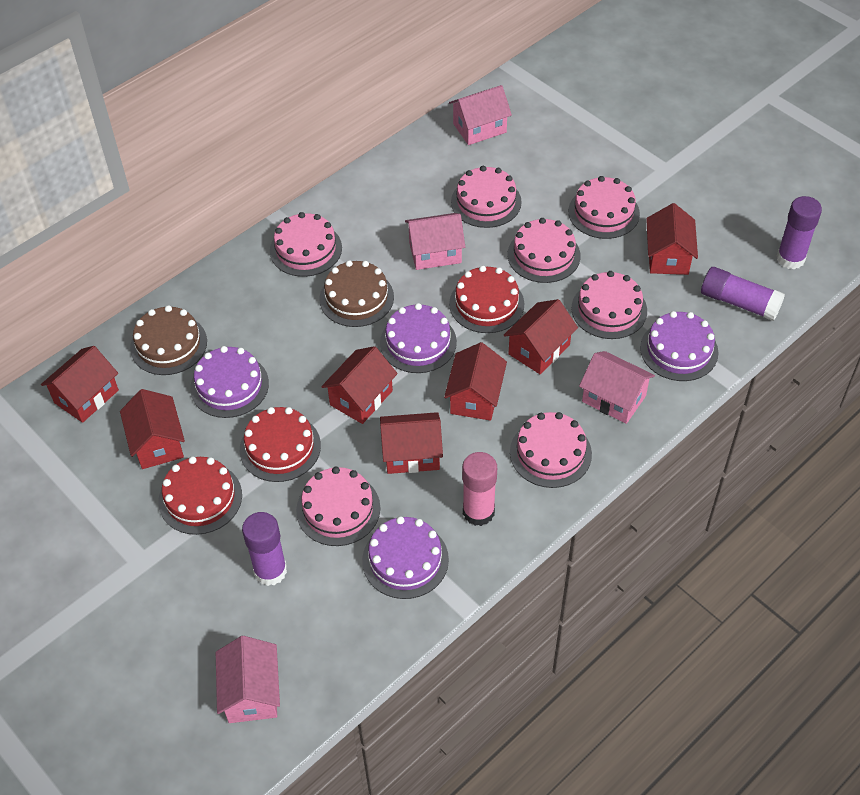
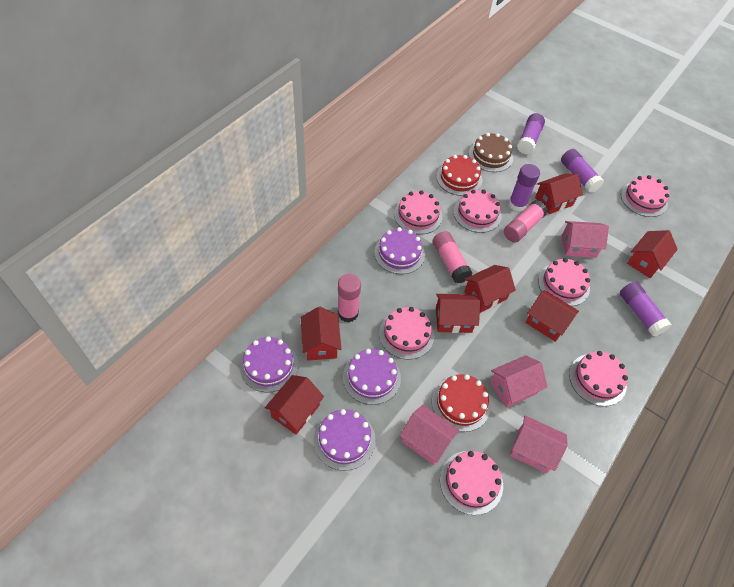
brown cake: [130,305,207,375] [319,260,394,327] = 2 -> [469,133,513,172] = 1
pink glue stick: [462,452,497,526] = 1 -> [338,274,361,322] [432,231,472,284] [504,200,548,243] = 3
purple glue stick: [242,512,287,586] [701,267,785,321] [777,196,822,269] = 3 -> [509,164,540,212] [517,113,545,154] [561,149,604,193] [620,281,672,336] = 4
red cake: [158,456,242,535] [240,407,321,482] [449,266,524,333] = 3 -> [432,374,491,432] [436,155,482,196] = 2

